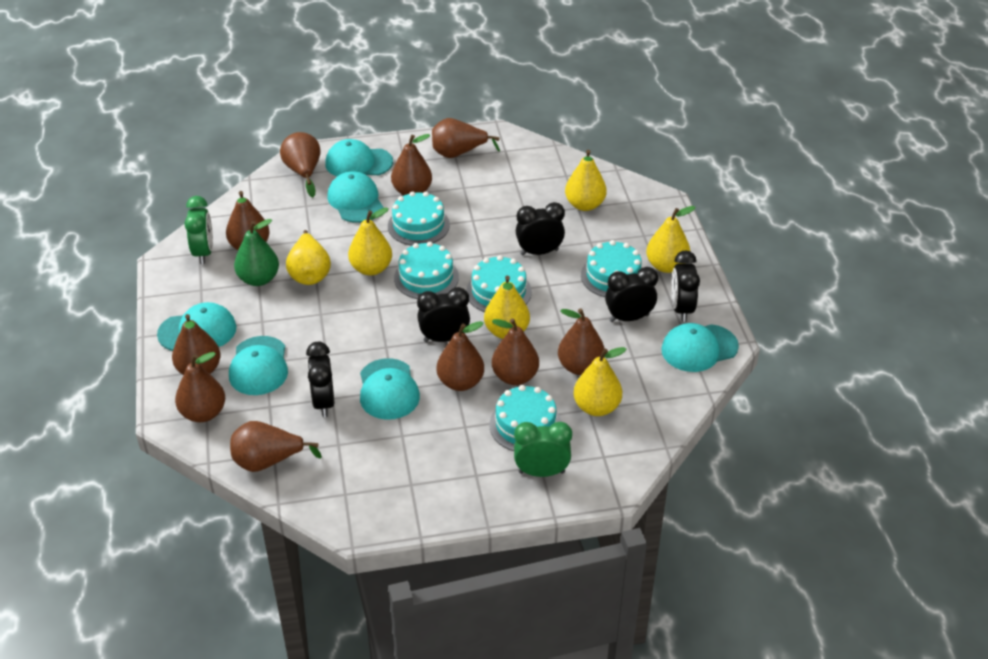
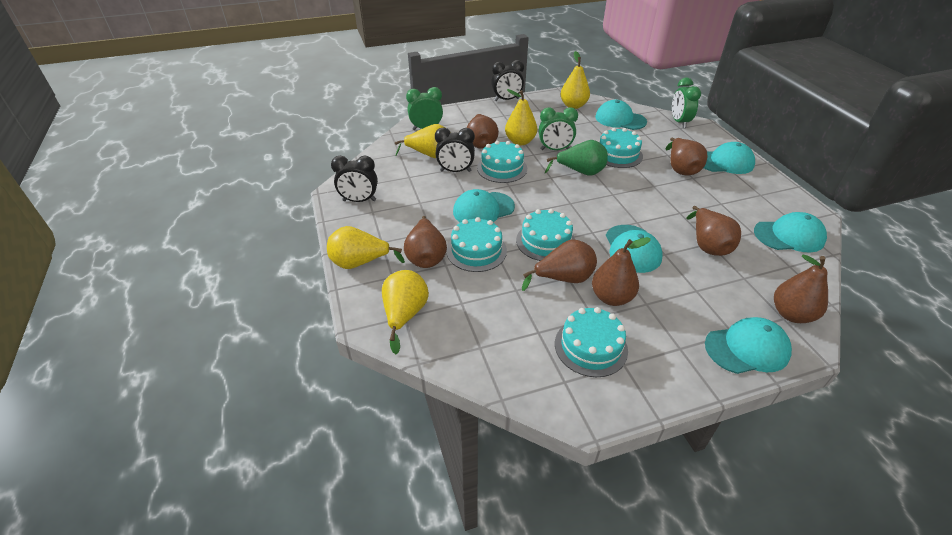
black clock: [306,342,334,417] [417,287,470,342] [516,202,565,255] [605,267,658,322] [671,250,700,322] = 5 -> [331,156,378,202] [435,127,475,172] [491,60,524,101] = 3
brown pear: [172,314,221,375] [175,352,225,422] [226,191,270,250] [230,421,322,472] [280,132,320,197] [391,134,432,195] [432,118,500,158] [437,321,484,391] [492,318,539,385] [558,309,605,375] = 10 -> [404,216,447,268] [467,114,499,149] [522,239,597,291] [592,237,651,306] [665,138,707,176] [686,206,741,256] [774,255,828,323] = 7
green clock: [184,196,213,264] [514,422,572,477] = 2 -> [406,87,443,130] [539,107,578,150] [672,78,701,128] = 3
yellow pear: [286,230,331,285] [348,207,392,275] [484,275,530,339] [565,150,607,211] [573,347,626,416] [646,206,696,273] = 6 -> [327,226,405,269] [382,270,429,354] [395,124,445,158] [505,89,537,145] [560,51,590,109] = 5

